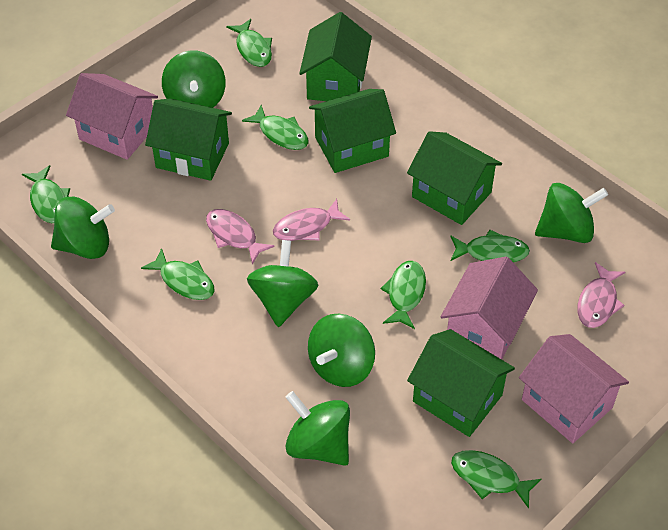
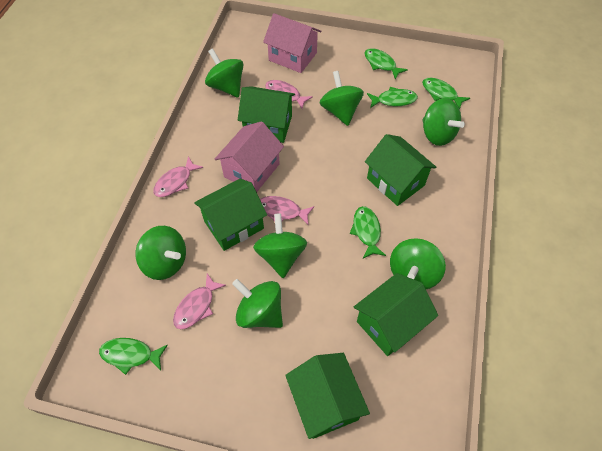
green fish: [22,165,70,223] [141,248,215,300] [226,19,272,67] [242,105,308,150] [380,261,426,329] [450,229,530,262] [451,450,541,509] = 7 -> [99,338,168,375] [350,206,386,259] [365,48,408,80] [367,87,418,108] [422,78,470,109] = 5
green spinning top: [51,197,115,259] [162,50,226,108] [247,240,318,327] [285,391,350,466] [308,314,375,387] [535,183,608,243] = 6 -> [135,226,186,280] [205,48,243,98] [232,279,283,328] [253,213,307,278] [320,71,364,126] [390,238,446,289] [422,98,465,146] = 7
pink fish: [206,209,275,264] [273,199,350,241] [577,262,625,328] = 3 -> [153,156,203,197] [173,273,226,329] [260,196,314,226] [265,80,313,109] = 4
pink house: [66,73,158,160] [440,257,538,360] [519,334,629,443] = 3 -> [215,121,284,192] [263,13,322,73] = 2

